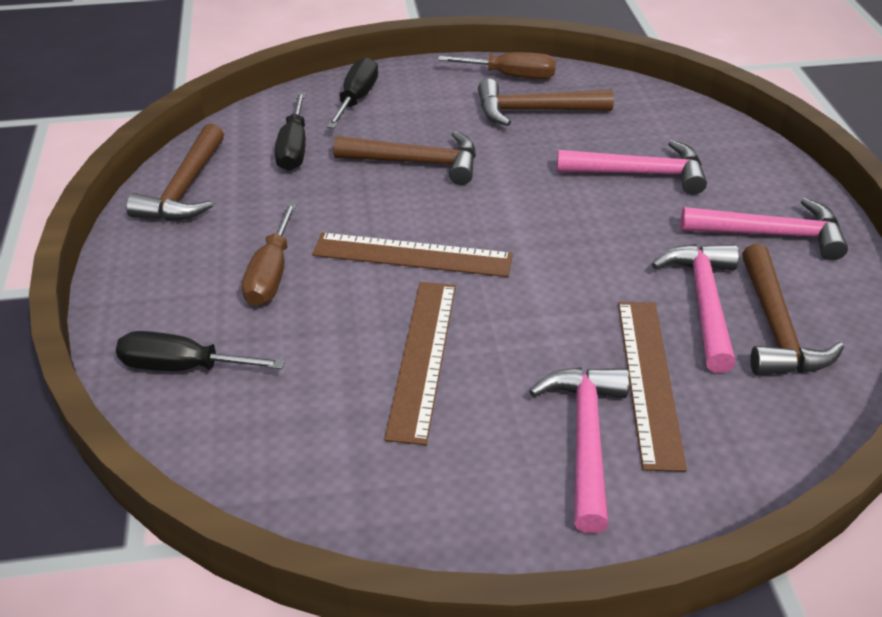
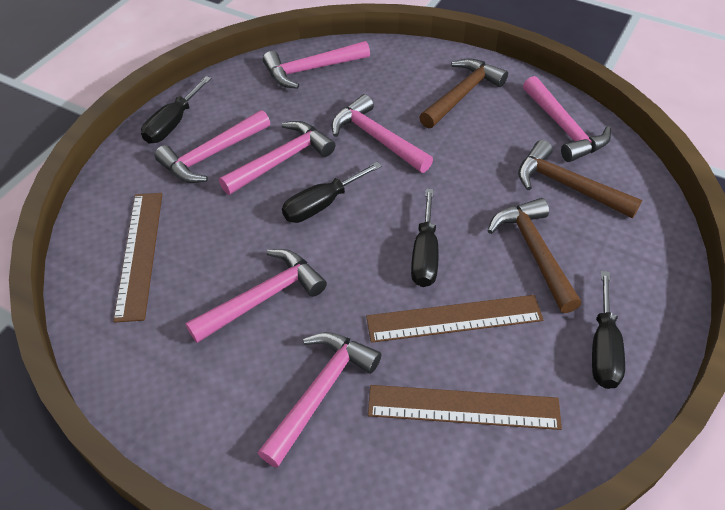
black screwdriver: [116,331,285,371] [275,92,306,171] [326,57,378,129] = 3 -> [141,76,211,144] [282,162,382,223] [411,189,438,287] [592,271,625,389] = 4
brown hammer: [126,124,224,221] [333,131,476,185] [478,79,614,126] [742,244,844,375] = 4 -> [419,58,508,129] [488,198,581,313] [518,140,642,218] = 3
brown screwdriver: [242,202,297,306] [438,52,556,79] = 2 -> none = 0
pink hammer: [529,367,629,534] [557,140,707,195] [652,244,739,373] [680,198,848,260] = 4 -> [154,110,270,183] [185,249,327,343] [219,121,335,195] [258,332,381,468] [263,41,370,89] [331,94,433,173] [523,76,611,162] = 7

